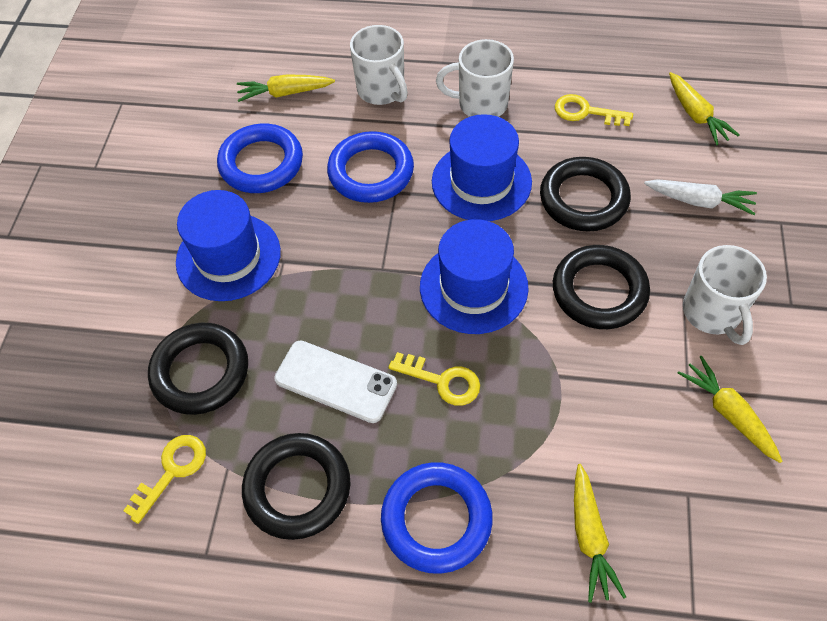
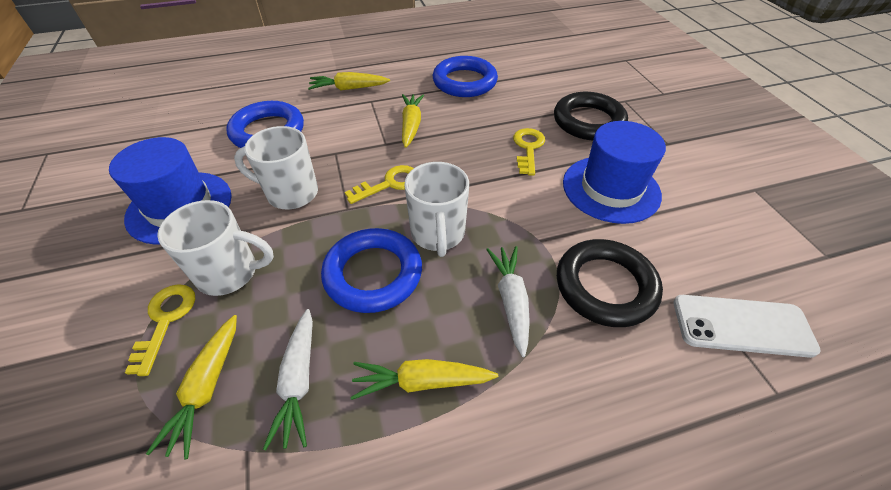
black ring: [148,323,248,415] [242,433,350,540] [540,157,631,232] [553,245,650,329] = 4 -> [554,92,628,141] [557,239,663,327] = 2
blue hat: [176,190,281,301] [420,219,529,334] [432,114,532,221] = 3 -> [109,137,232,245] [563,121,666,224] = 2
white carrot: [644,179,757,215] = 1 -> [263,309,313,450] [486,246,530,357] = 2

